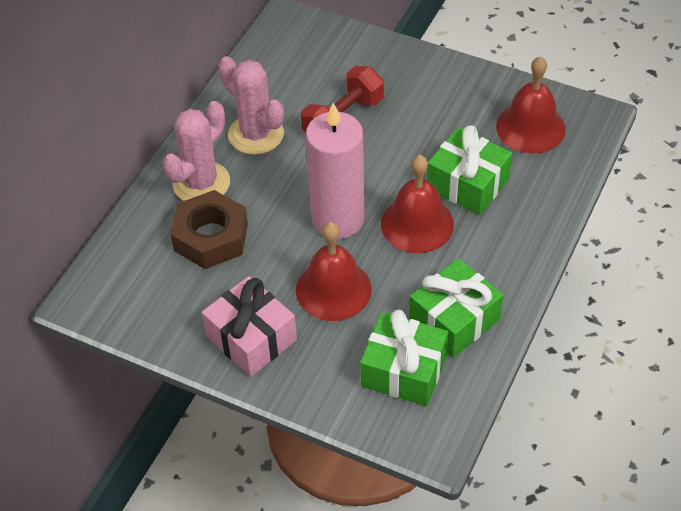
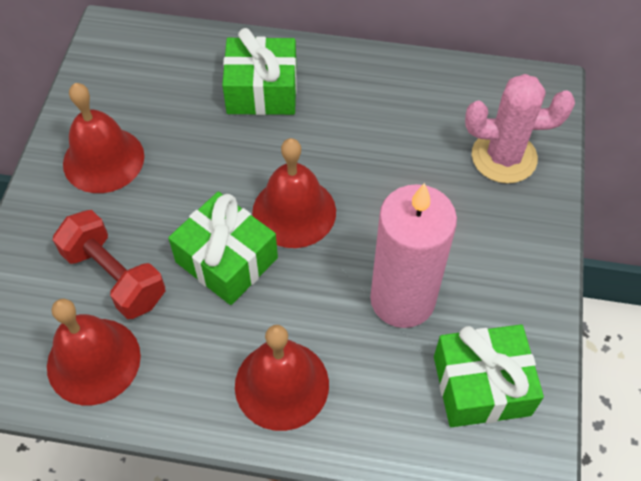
brown nut: [171,190,248,269] = 1 -> none = 0
pink cactus: [163,101,230,201] [218,56,284,155] = 2 -> [465,74,575,183] = 1
pink gift: [202,276,297,377] = 1 -> none = 0
red bell: [296,222,372,321] [381,155,454,253] [496,56,566,153] = 3 -> [47,299,141,405] [63,83,144,193] [235,325,329,431] [252,138,336,248] = 4

